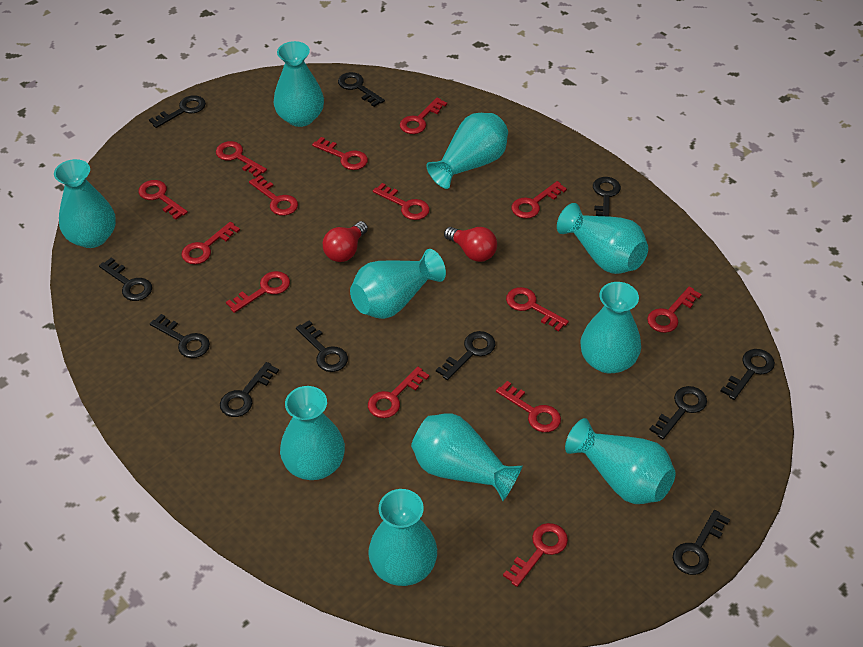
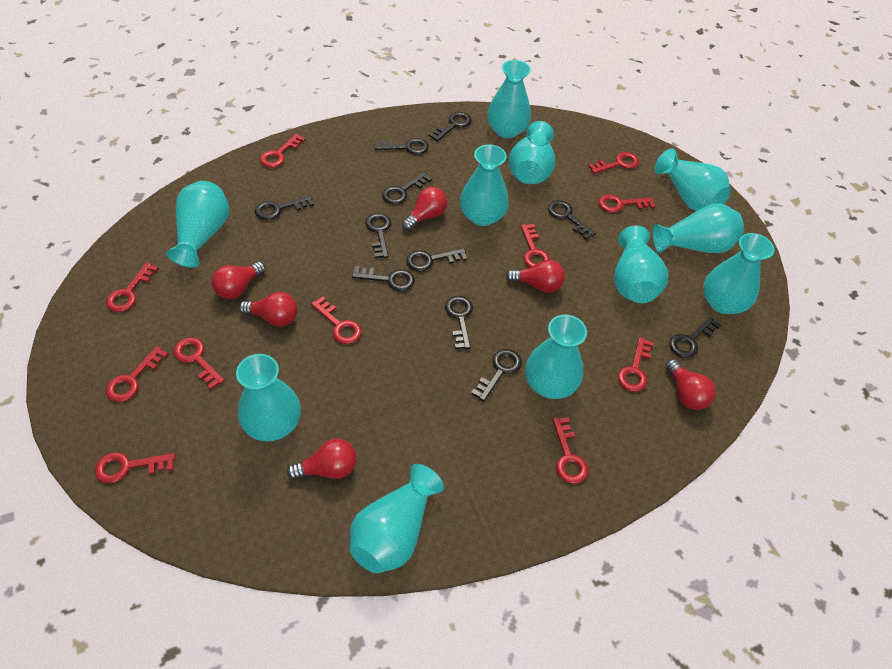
red key: [139,180,188,220] [181,222,240,264] [216,141,267,178] [226,271,290,313] [249,175,298,216] [312,137,368,170] [368,367,430,418] [373,183,430,220] [400,98,447,134] [496,381,561,432] [503,523,568,587] [506,287,569,332] [511,181,567,219] [647,286,702,333] = 14 -> [95,452,175,483] [106,263,159,312] [106,346,169,402] [173,337,225,389] [260,134,306,168] [311,296,362,344] [521,224,550,267] [553,417,588,484] [588,152,639,174] [599,194,655,213] [618,337,654,392] = 11
red light bulb: [323,221,368,262] [444,227,497,262] = 2 -> [212,261,265,299] [239,292,298,327] [287,439,357,480] [402,187,447,231] [506,260,565,293] [665,359,716,410] = 6
turquoise vase: [54,159,116,248] [274,41,324,127] [280,386,345,480] [350,249,446,319] [368,489,437,586] [411,413,523,501] [426,113,508,189] [557,203,648,274] [565,418,676,504] [580,282,641,373] = 10 -> [166,181,229,268] [236,354,301,442] [350,464,444,573] [460,145,509,226] [487,60,531,138] [509,121,555,184] [525,314,587,399] [614,225,668,303] [653,204,744,254] [655,148,731,211] [703,233,774,314] = 11

